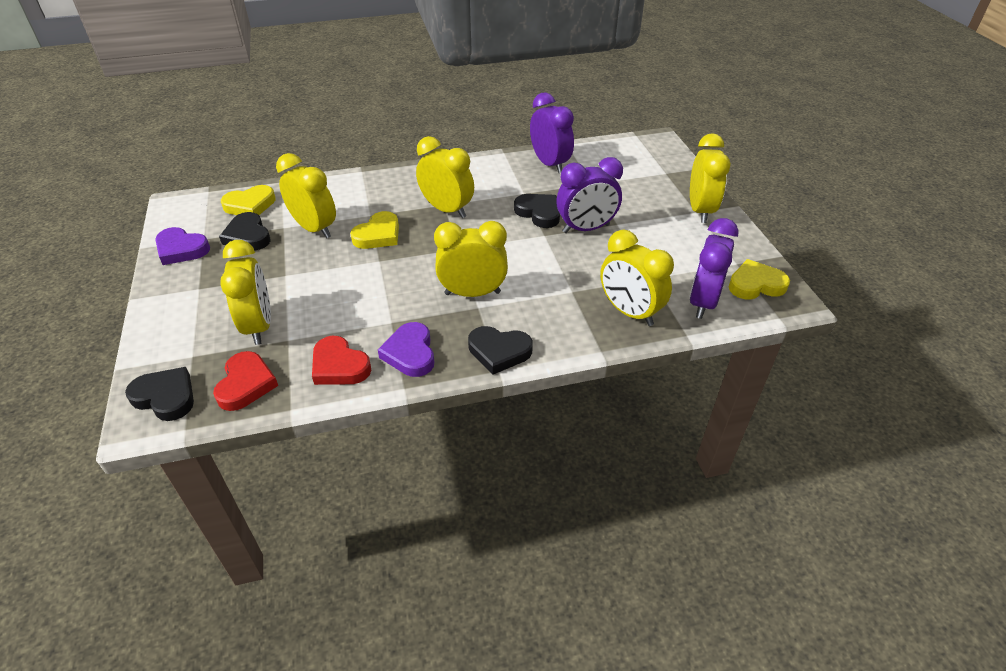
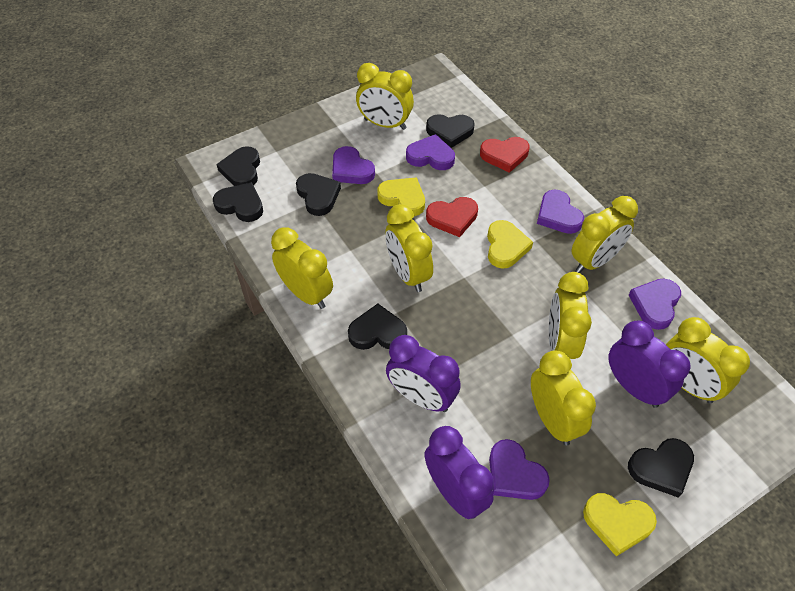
black heart: [125,367,194,421] [219,212,271,251] [468,326,533,375] [514,194,560,228] = 4 -> [213,182,263,222] [216,146,260,186] [296,173,341,216] [348,304,407,350] [426,114,475,148] [628,438,694,498] = 6
purple heart: [155,227,210,265] [378,322,434,377] = 2 -> [332,146,375,184] [406,134,455,170] [489,439,550,500] [537,190,584,234] [629,279,681,330] = 5
yellow clock: [220,240,271,345] [276,153,336,238] [416,136,474,218] [434,221,508,297] [600,230,674,326] [690,133,731,223] = 6 -> [271,228,333,309] [356,63,414,130] [385,204,433,292] [531,350,596,445] [549,272,592,359] [572,196,638,273] [666,317,750,403] = 7

